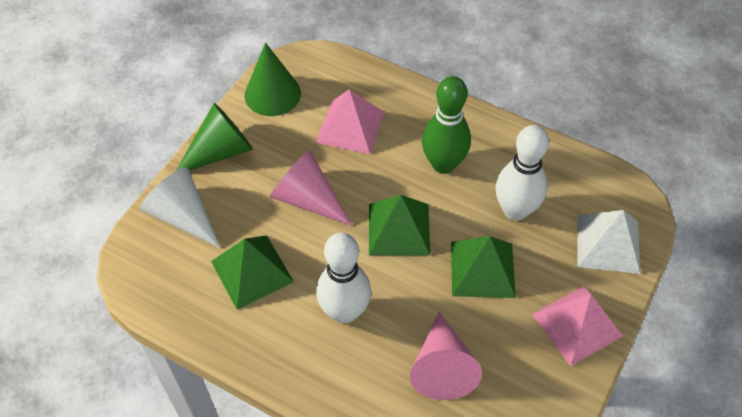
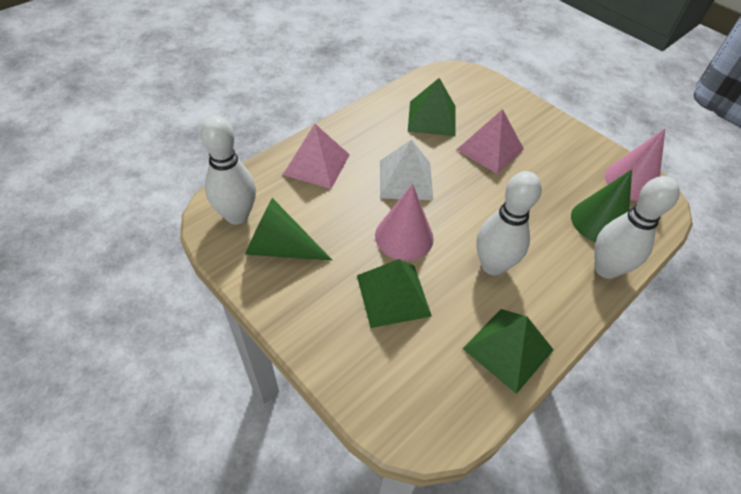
green bowling pin: [422,76,471,174] = 1 -> none = 0
white bowling pin: [316,233,371,323] [495,125,549,221] = 2 -> [200,116,256,224] [476,171,542,275] [594,176,680,279] = 3
white cone: [140,167,221,248] = 1 -> none = 0

